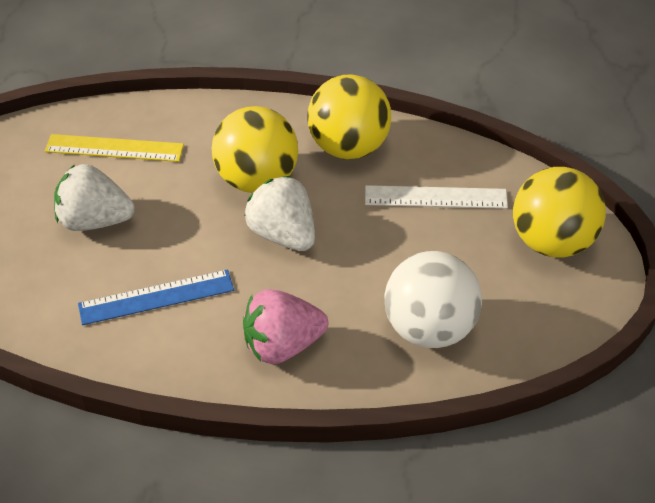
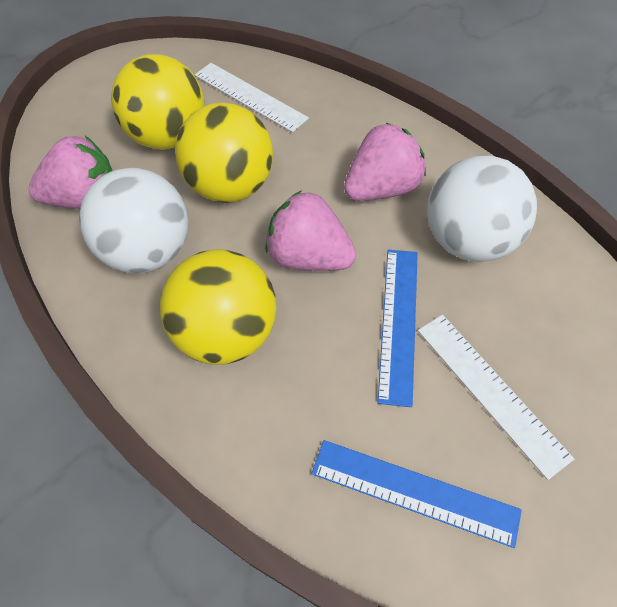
blue ruler: [78,269,234,325] = 1 -> [311,440,522,548] [378,250,418,407] = 2
pink strawberry: [243,289,328,364] = 1 -> [28,136,113,209] [265,190,356,271] [344,123,426,201] = 3
white ball: [384,251,482,348] = 1 -> [79,168,188,273] [427,156,537,262] = 2
white ruler: [365,185,508,209] = 1 -> [195,63,309,132] [418,314,574,480] = 2
white strawberry: [54,164,135,231] [244,176,315,251] = 2 -> none = 0
yellow ruler: [45,134,184,162] = 1 -> none = 0

